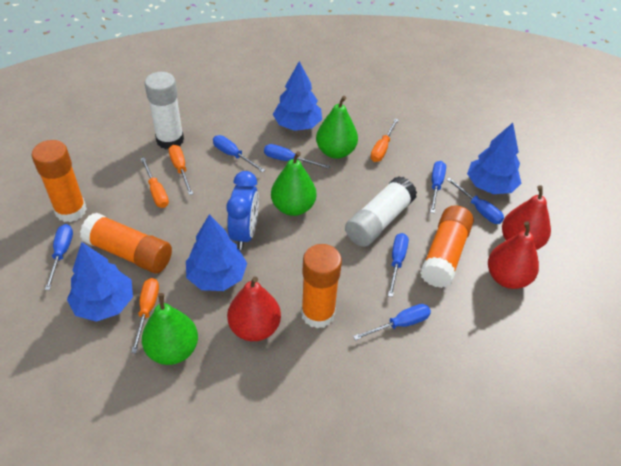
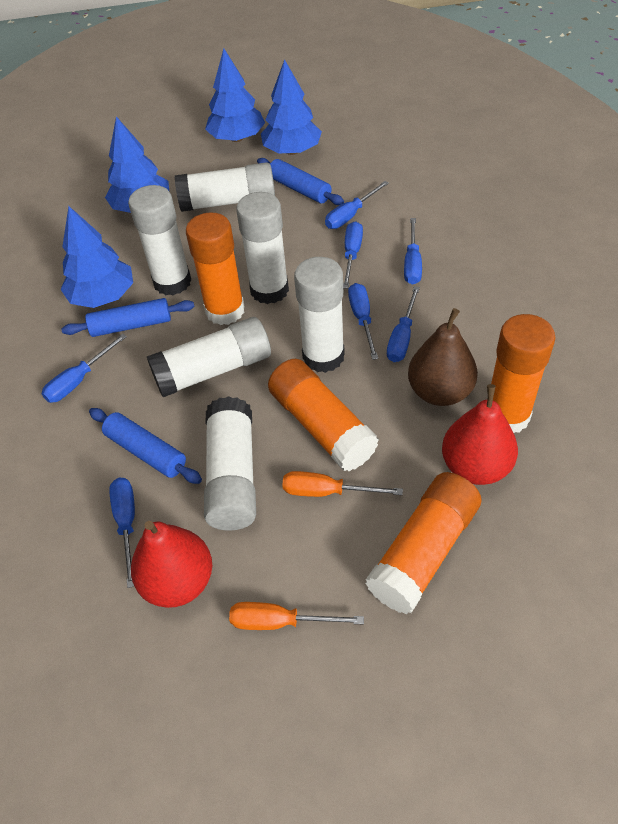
blue clock: [226,171,259,250] = 1 -> none = 0
blue rolling pin: none = 0 -> [61,298,195,337] [89,408,202,484] [257,158,344,205] = 3
brown pear: none = 0 -> [408,308,478,406] = 1
green pear: [142,293,198,365] [271,151,316,216] [316,96,358,159] = 3 -> none = 0
orange screwdriver: [131,278,159,353] [140,158,169,208] [169,145,193,195] [370,118,399,162] = 4 -> [229,602,364,630] [282,471,403,497] = 2
red pear: [227,276,281,341] [488,221,539,289] [502,185,551,250] = 3 -> [131,521,212,608] [442,384,518,485] = 2
white glue stick: [145,72,184,150] [345,176,417,247] = 2 -> [128,185,191,295] [147,317,271,397] [175,162,275,212] [204,396,256,531] [236,192,289,304] [294,257,345,373] = 6

